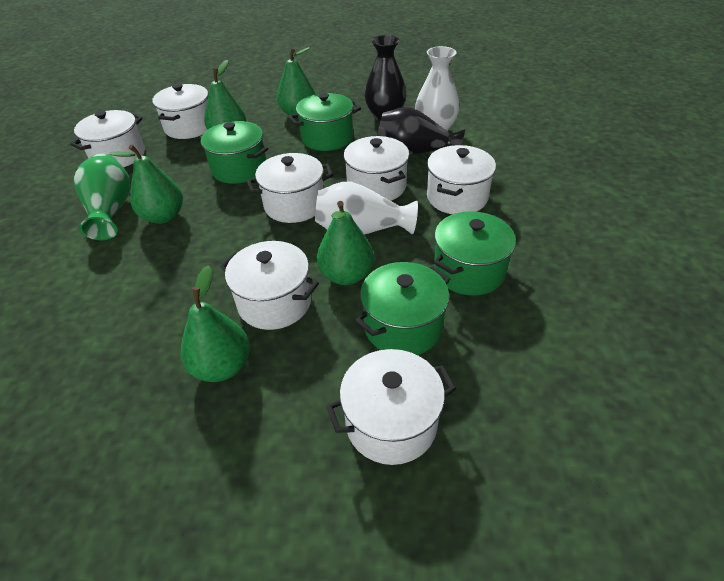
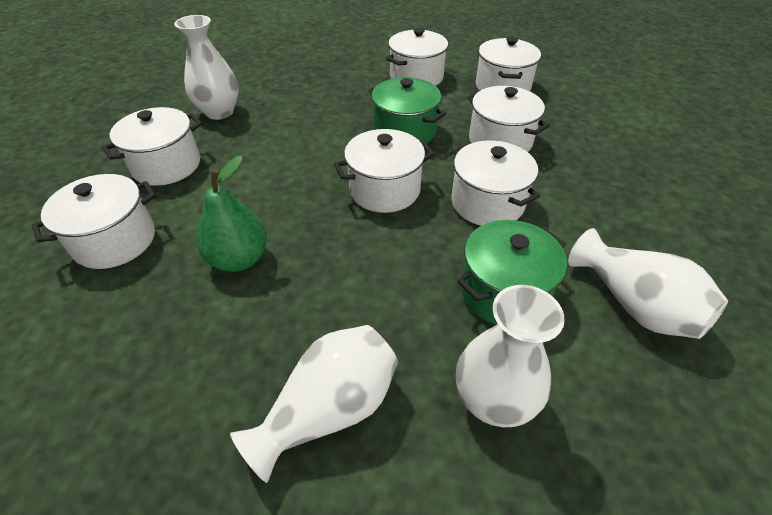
black vase: [364,35,407,121] [377,107,465,155] = 2 -> none = 0
green pear: [109,144,183,224] [181,265,250,382] [204,60,246,130] [277,47,315,115] [317,201,374,285] = 5 -> [197,156,267,272] = 1
green pot: [200,121,268,184] [289,93,361,151] [355,262,450,355] [433,211,516,296] = 4 -> [368,77,447,143] [457,220,567,325] = 2
green vase: [74,154,131,240] = 1 -> none = 0
white vase: [315,182,418,235] [415,46,460,131] = 2 -> [174,15,239,120] [230,325,398,483] [456,285,565,427] [568,228,728,339] = 4

